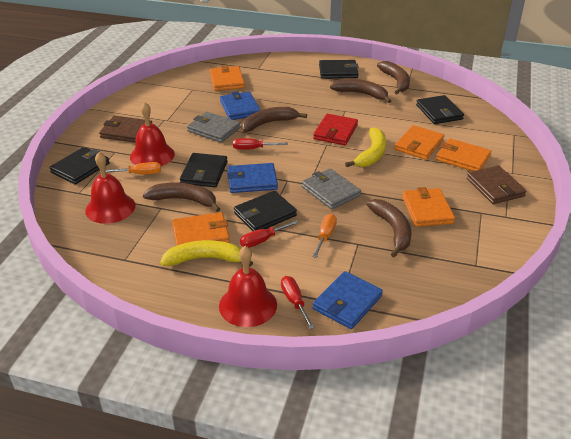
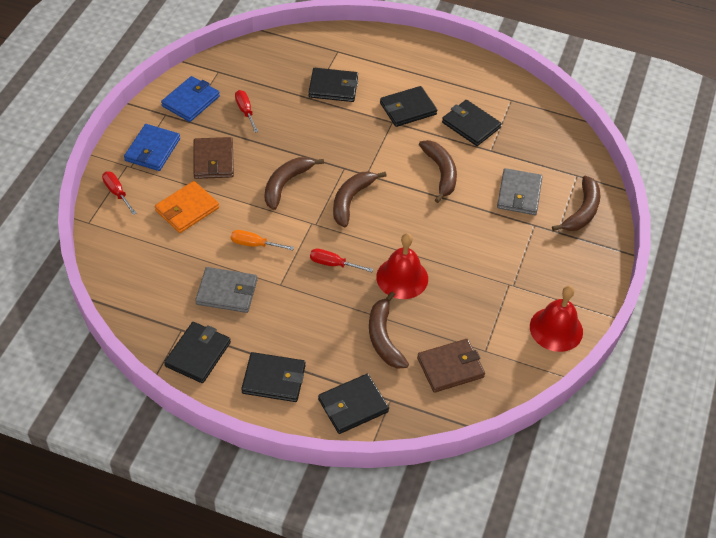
black wallet: [50,147,110,184] [180,153,228,187] [234,191,297,231] [319,60,359,79] [416,95,464,124] = 5 -> [164,322,231,383] [241,352,306,402] [308,68,358,102] [318,374,389,434] [380,86,437,127] [442,100,501,146] = 6
blue wallet: [220,92,260,120] [227,163,278,193] [313,271,383,329] = 3 -> [124,124,180,171] [161,76,220,122] = 2
orange screwdriver: [106,162,161,174] [312,214,337,258] = 2 -> [231,230,294,250] = 1
orange wallet: [172,212,230,246] [210,65,245,91] [394,125,445,160] [402,187,455,227] [436,138,491,171] = 5 -> [155,181,219,233] = 1
red bell: [85,152,136,224] [130,102,175,166] [219,246,277,327] = 3 -> [376,233,428,299] [530,286,583,352] = 2
red wallet: [313,114,358,145] = 1 -> none = 0
yellow banana: [160,240,253,267] [345,127,386,167] = 2 -> none = 0

